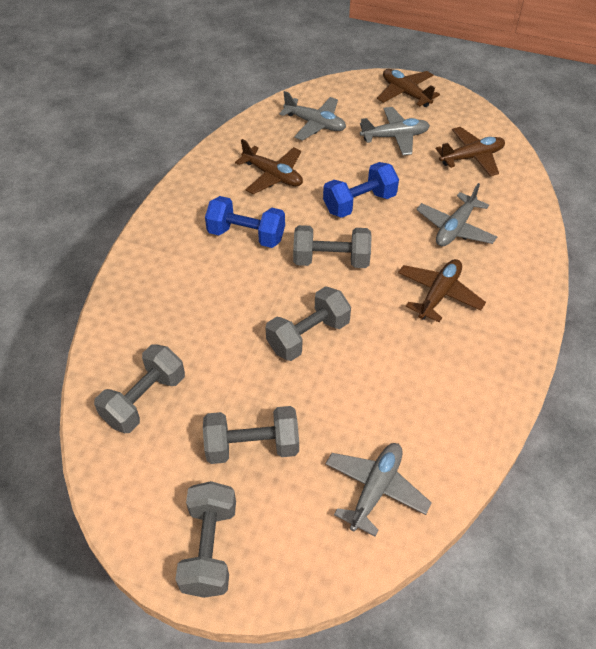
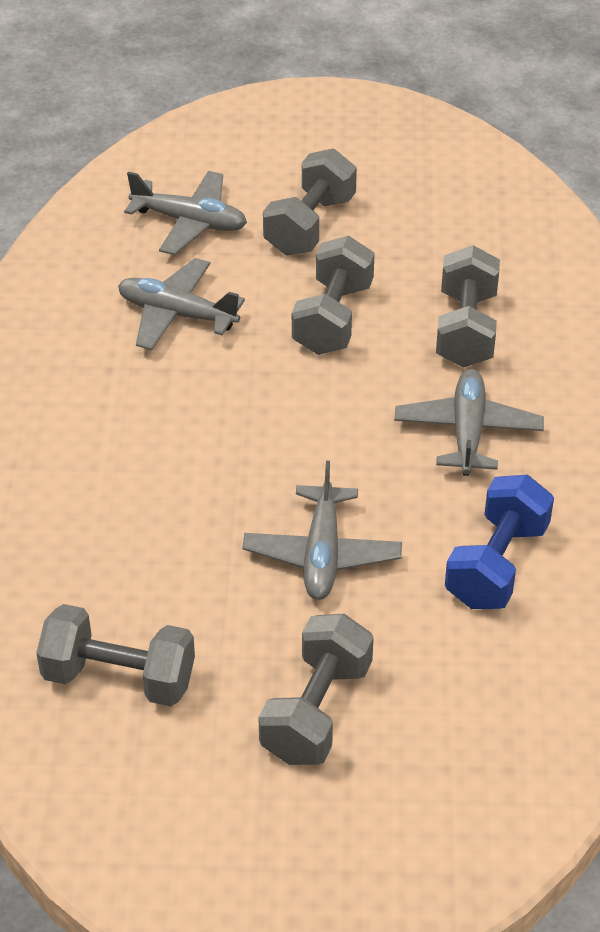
blue dumbbell: [205,196,285,248] [323,162,399,218] = 2 -> [445,475,554,609] = 1
brown plane: [235,139,303,194] [377,69,440,107] [398,259,486,322] [436,127,505,176] = 4 -> none = 0

